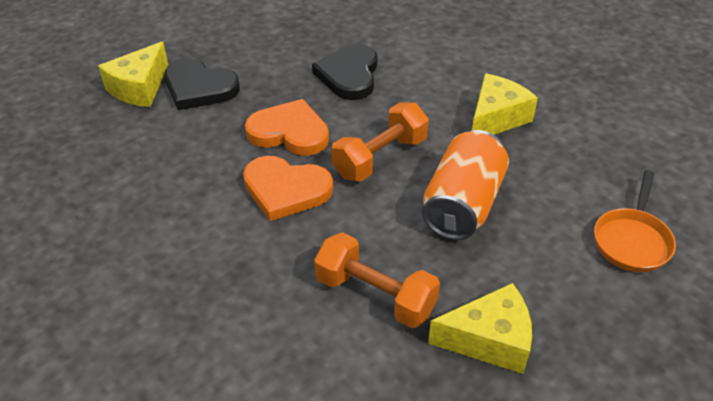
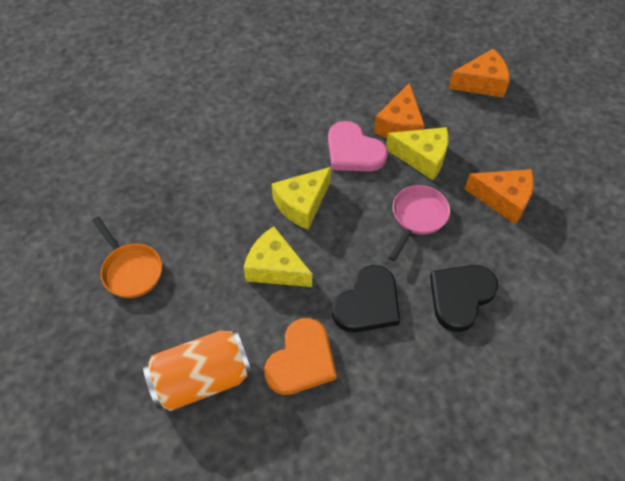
orange cheese: none = 0 -> [374,83,425,138] [448,49,510,98] [465,169,534,224] = 3
orange dumbbell: [314,232,440,328] [332,102,429,182] = 2 -> none = 0
orange heart: [243,156,333,221] [245,99,329,156] = 2 -> [264,318,337,395] = 1
pink heart: none = 0 -> [328,121,388,172] = 1
pink pan: none = 0 -> [388,185,450,261] = 1

